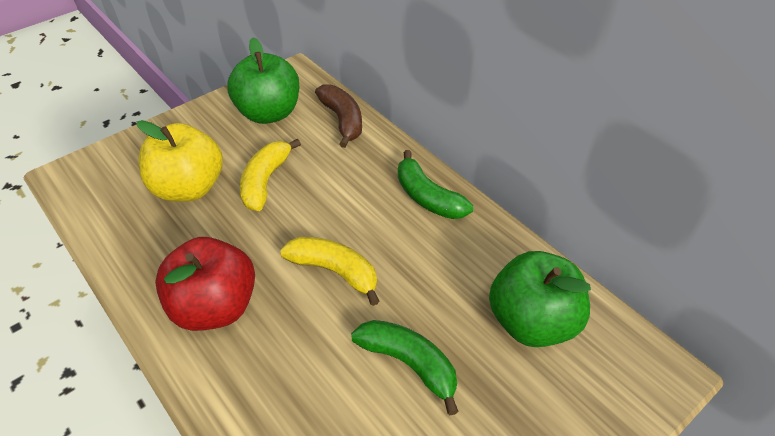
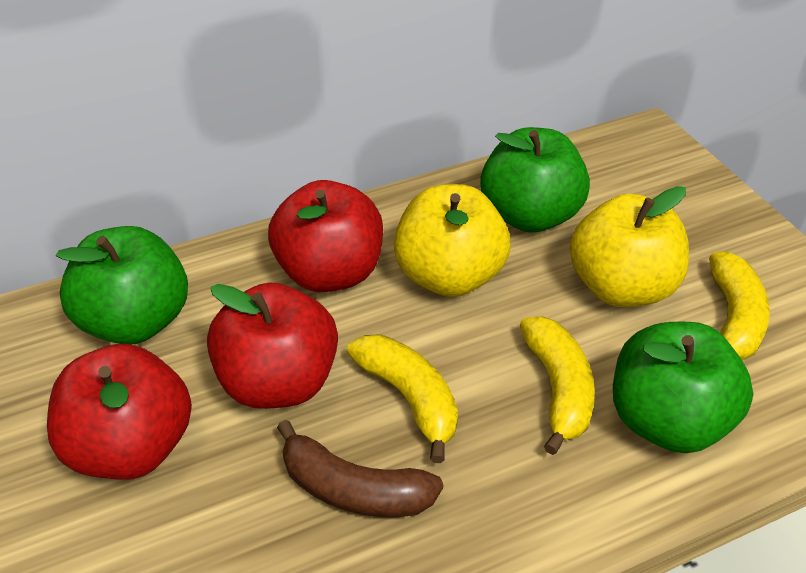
green apple: [227,37,299,124] [489,251,591,347] = 2 -> [56,226,188,344] [480,127,590,233] [613,322,753,453] = 3
green banana: [351,320,459,415] [398,150,473,219] = 2 -> none = 0
red apple: [155,237,255,331] = 1 -> [47,344,192,480] [207,282,338,409] [268,180,383,292] = 3
yellow apple: [137,120,223,202] = 1 -> [394,184,510,297] [570,186,689,307] = 2
yellow banana: [240,138,301,211] [280,237,379,306] = 2 -> [347,334,458,463] [520,316,595,455] [709,252,770,360] = 3

